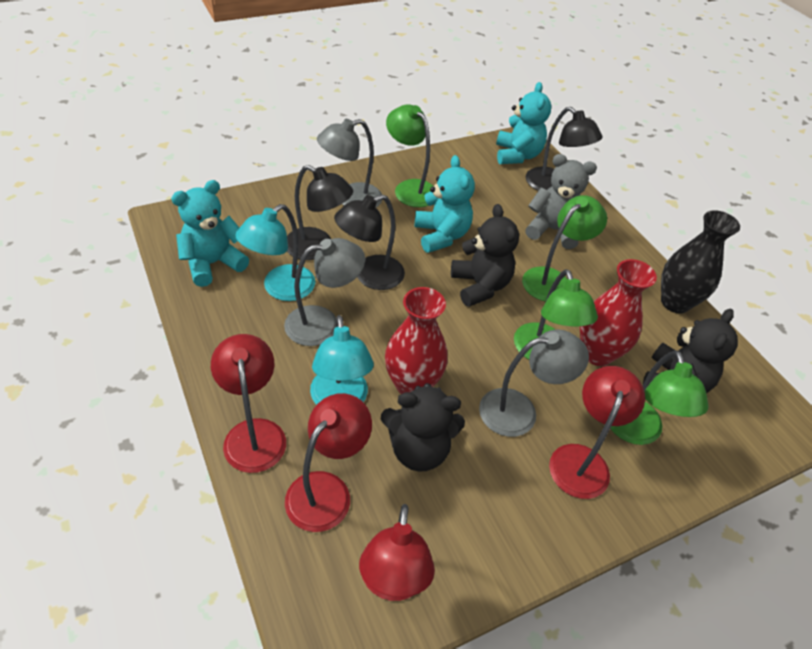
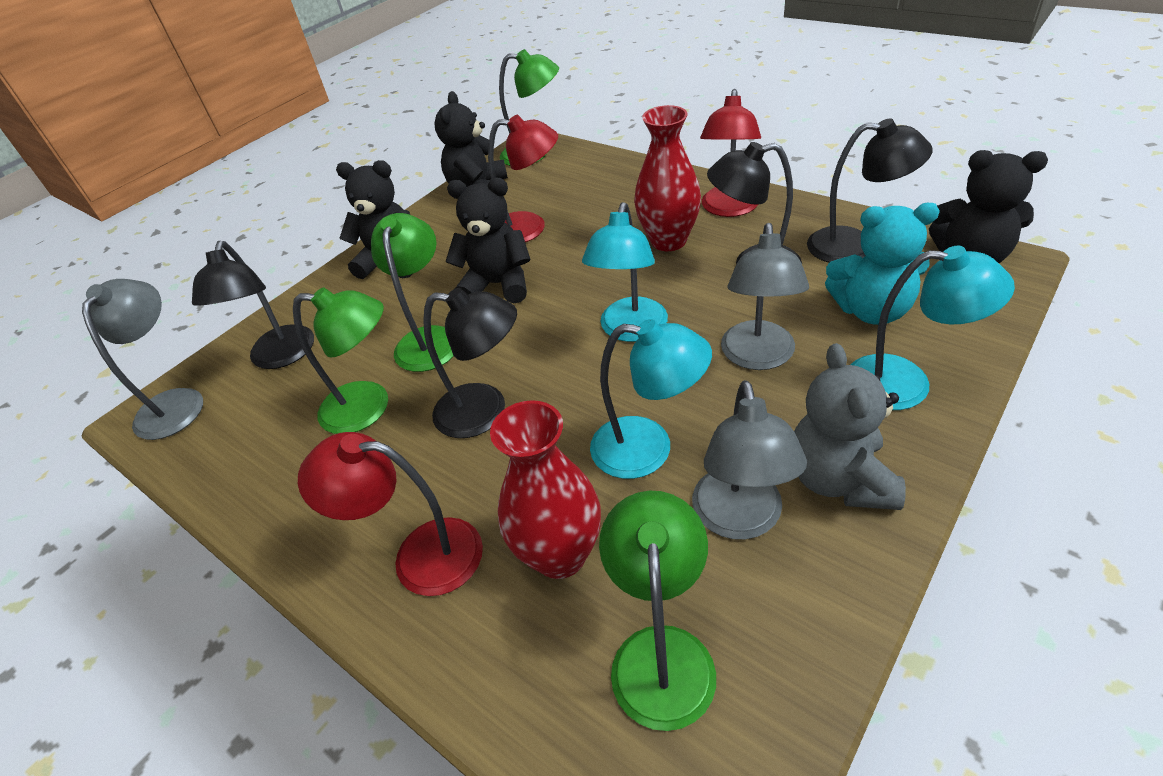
black lamp: [287,165,353,260] [334,194,405,290] [526,107,602,191] = 3 -> [192,241,314,369] [423,288,517,438] [707,142,802,264] [807,119,933,263] = 4
black teddy bear: [381,383,465,472] [451,204,519,307] [643,309,738,393] = 3 -> [336,160,412,279] [434,91,508,187] [445,178,531,303] [929,150,1048,263] = 4
black vase: [661,210,740,314] = 1 -> none = 0
red lamp: [211,334,286,473] [285,393,372,532] [359,504,435,601] [549,366,645,499] = 4 -> [298,432,483,596] [488,115,558,242] [700,89,761,217] = 3
turquoise lamp: [235,204,315,301] [310,315,374,405] = 2 -> [582,202,668,342] [590,319,712,479] [850,246,1015,410] = 3
turquoise teddy bear: [171,180,249,287] [415,155,475,253] [496,82,551,164] = 3 -> [825,203,940,325] = 1

